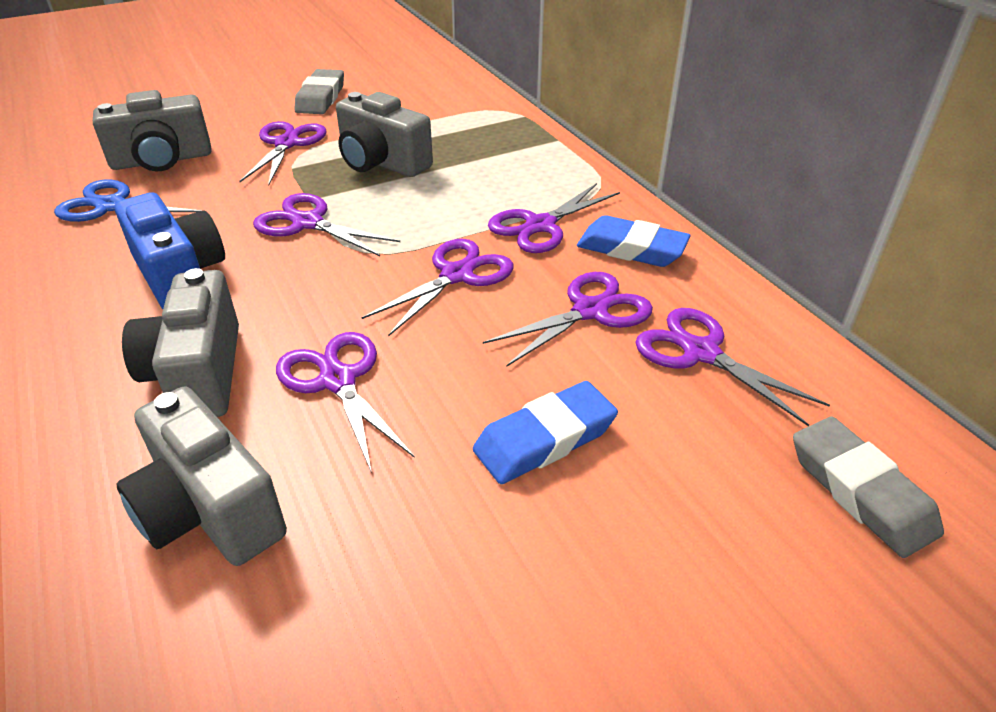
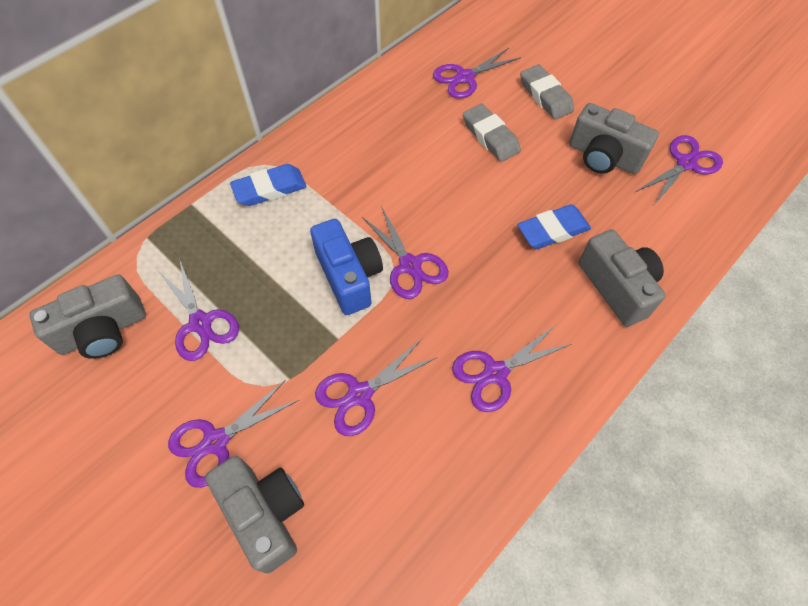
blue scissors: [54,179,203,222] = 1 -> none = 0

